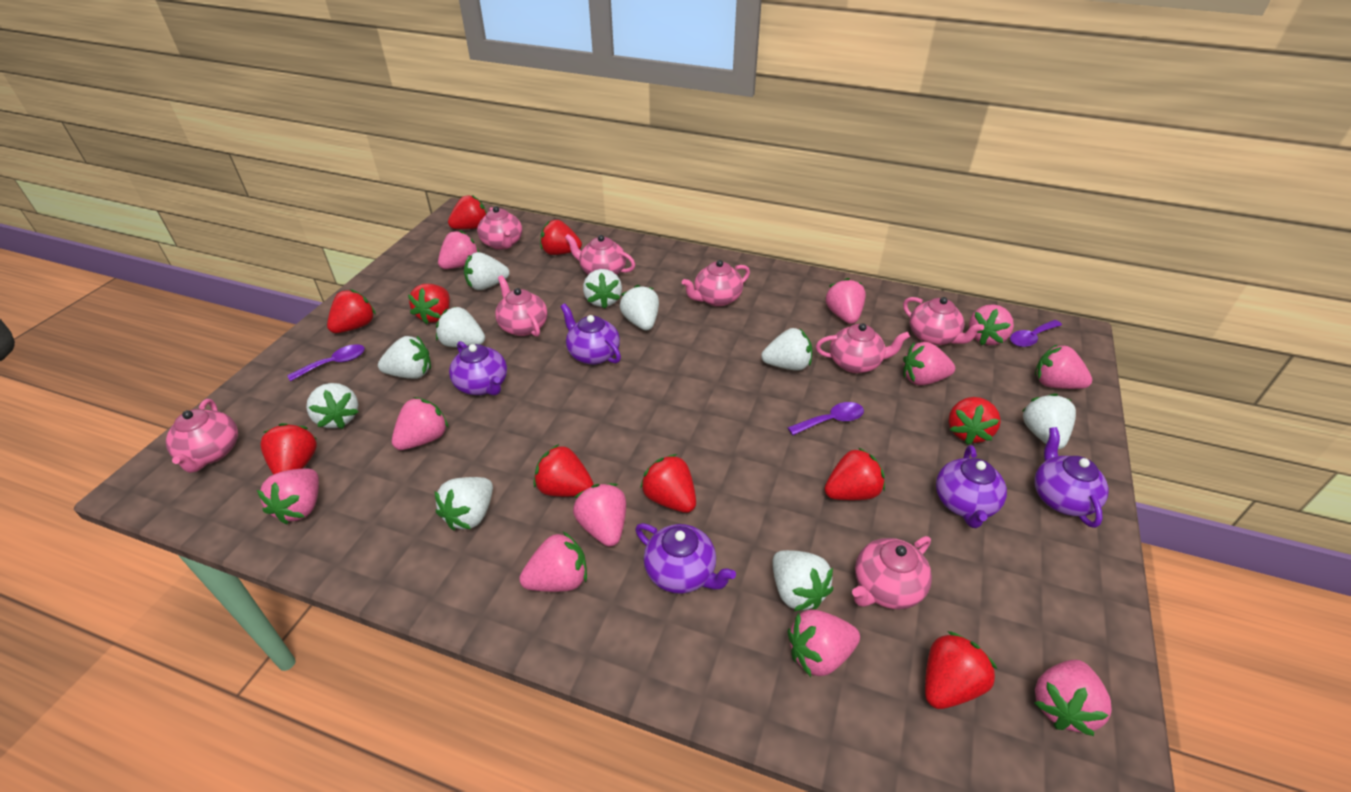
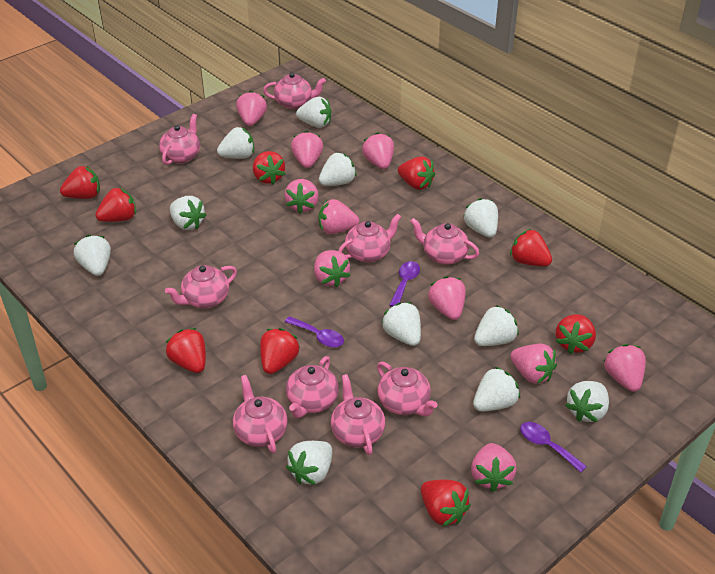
pink strawberry: [257,469,319,524] [392,397,449,450] [438,230,479,269] [519,531,587,592] [573,483,626,547] [788,609,860,677] [826,278,866,324] [903,342,955,385] [969,304,1014,345] [1034,660,1112,736] [1035,344,1092,389] = 11 -> [236,91,267,126] [285,179,319,214] [291,131,323,168] [314,250,351,287] [319,199,359,234] [362,132,394,169] [428,276,466,320] [471,443,517,492] [510,344,557,384] [604,344,646,392] = 10
pink teapot: [166,399,238,473] [477,206,522,250] [495,275,548,337] [565,234,635,275] [682,260,750,307] [816,323,910,373] [852,536,932,609] [903,297,984,346] = 8 -> [159,114,200,165] [165,265,237,308] [233,375,288,453] [263,72,326,109] [286,356,339,418] [331,374,385,455] [339,214,401,263] [377,362,438,416] [410,218,479,265] = 9
purple teapot: [449,341,507,395] [560,303,621,365] [635,523,736,594] [936,445,1007,528] [1034,427,1109,528] = 5 -> none = 0
red strawberry: [260,423,317,475] [327,289,376,333] [408,284,450,324] [448,195,487,229] [534,444,594,497] [540,220,582,255] [640,454,696,513] [824,447,885,500] [925,631,997,709] [948,397,1001,445] = 10 -> [60,166,100,199] [95,187,136,222] [166,328,206,373] [253,151,285,185] [260,328,300,374] [398,157,435,190] [421,480,471,527] [510,229,552,266] [556,314,596,354] = 9
white strawberry: [306,383,359,429] [378,336,431,379] [435,477,493,530] [436,307,485,347] [464,252,509,290] [583,269,622,309] [620,285,659,330] [761,328,812,371] [772,550,833,611] [1022,393,1076,450] = 10 -> [74,235,111,276] [170,196,206,230] [217,127,254,159] [286,441,332,485] [296,97,332,128] [319,152,357,186] [381,302,421,346] [463,198,498,238] [473,366,520,411] [474,305,519,346] [565,381,609,422] = 11

